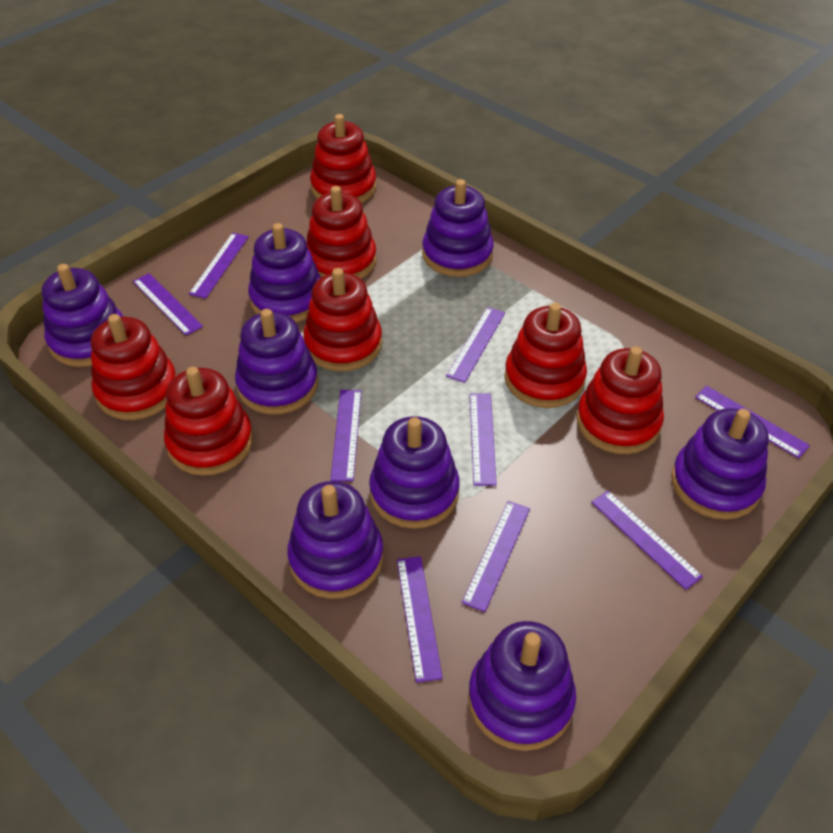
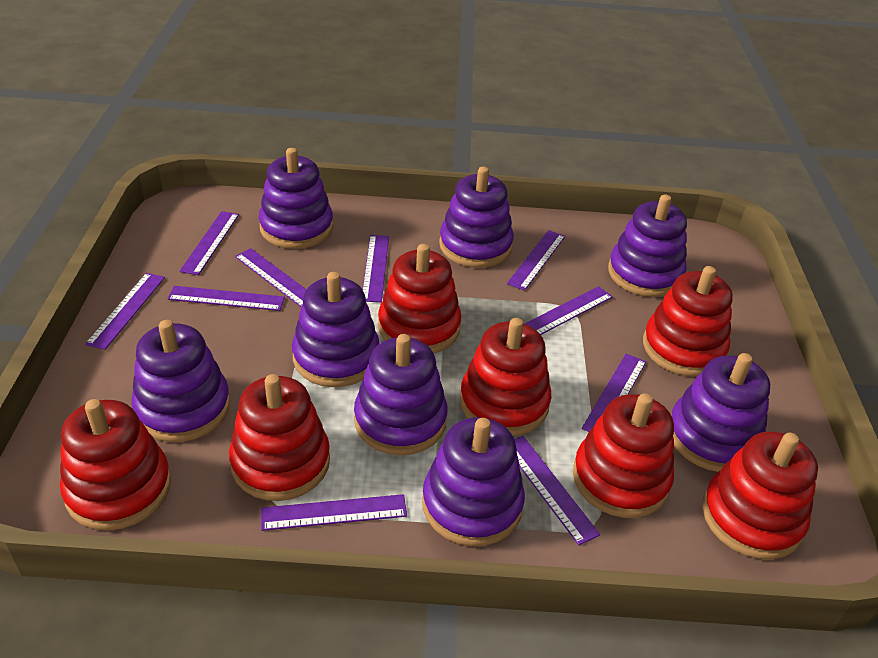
purple ruler: [133,273,203,336] [189,233,249,298] [331,390,361,482] [397,556,443,683] [446,307,505,383] [462,501,530,612] [470,393,497,486] [591,491,703,590] [695,385,810,458] = 9 -> [85,273,165,350] [167,286,285,311] [179,211,239,275] [235,248,307,307] [261,494,407,531] [363,235,389,302] [507,230,565,291] [514,436,600,545] [525,286,613,335] [582,354,646,432] = 10

